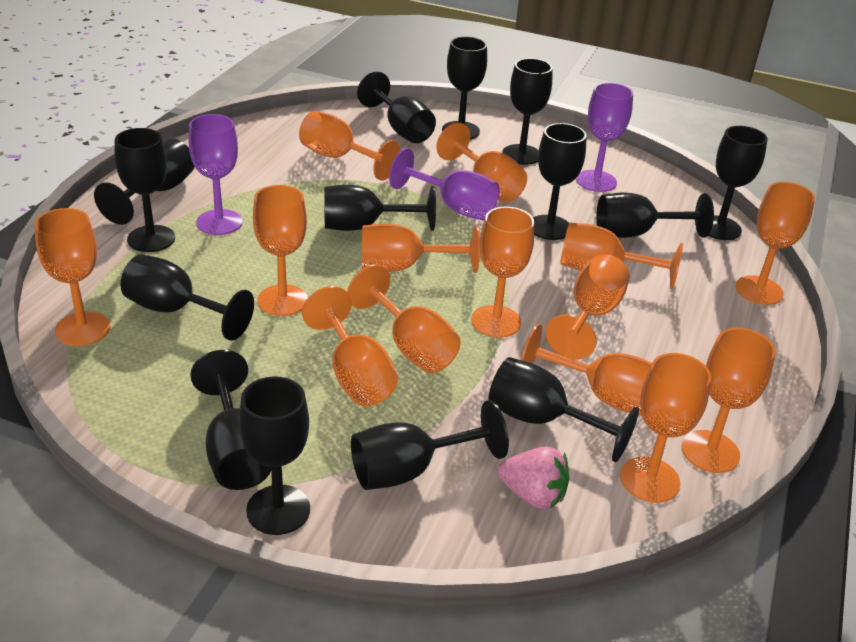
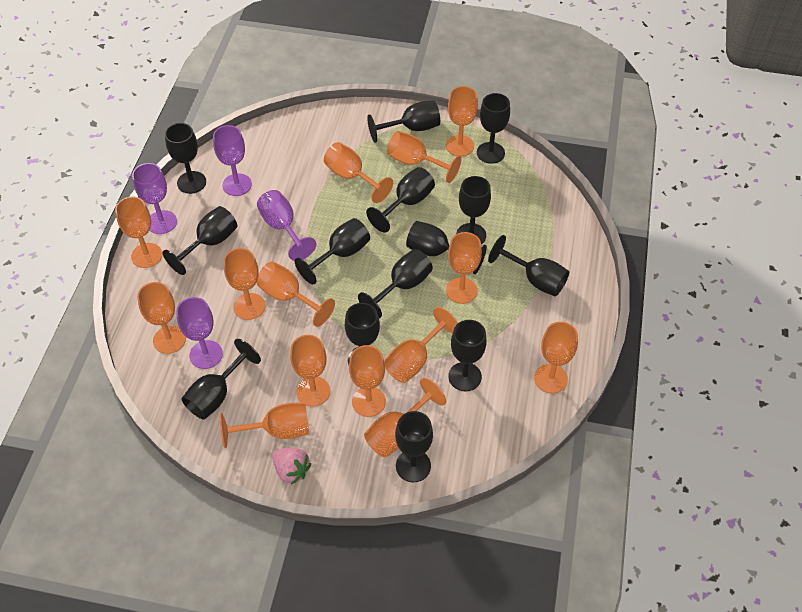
purple goblet: [189,114,242,235] [389,148,499,220] [576,83,633,192] = 3 -> [132,163,177,234] [176,297,223,369] [213,125,252,196] [257,190,317,261] = 4

